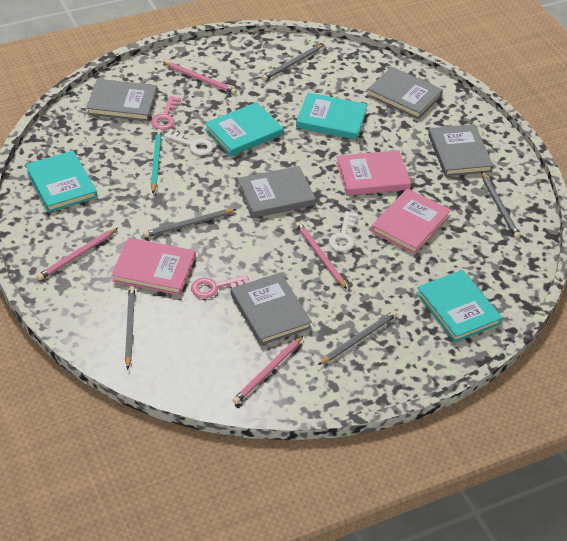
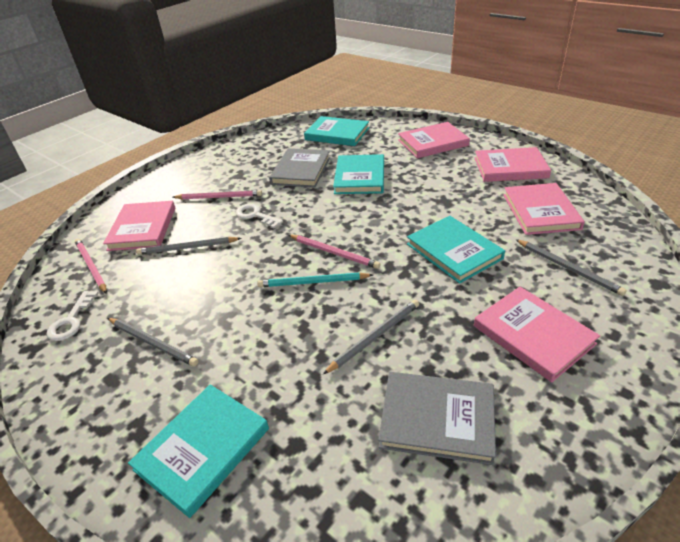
grey book: [86,79,158,121] [231,272,312,345] [237,166,316,218] [367,67,443,119] [428,124,493,176] = 5 -> [269,148,330,188] [378,372,496,465] = 2
grey pencil: [125,286,135,370] [143,209,236,238] [262,44,324,81] [318,311,397,365] [481,172,520,238] = 5 -> [108,318,198,367] [136,237,241,255] [323,300,419,374] [515,239,627,296] = 4
pink book: [111,237,195,295] [336,150,411,196] [371,188,451,254] = 3 -> [103,201,175,251] [398,122,470,158] [474,287,600,382] [475,147,551,182] [503,183,585,235] = 5
pink key: [151,96,181,130] [191,275,249,298] = 2 -> none = 0
pink pencil: [37,228,118,280] [163,62,237,94] [233,336,303,404] [296,222,347,289] = 4 -> [75,239,107,294] [172,190,262,199] [289,235,380,269] = 3

